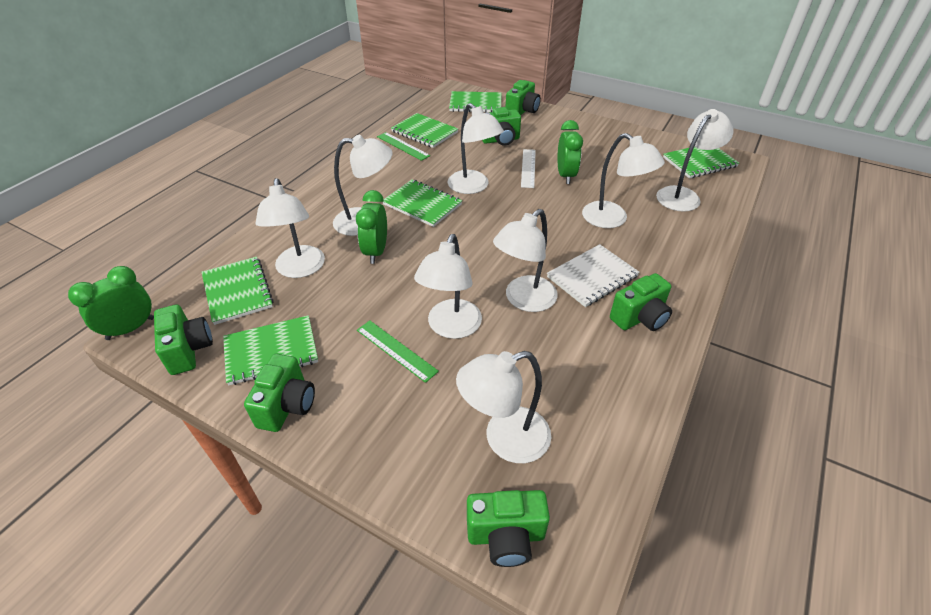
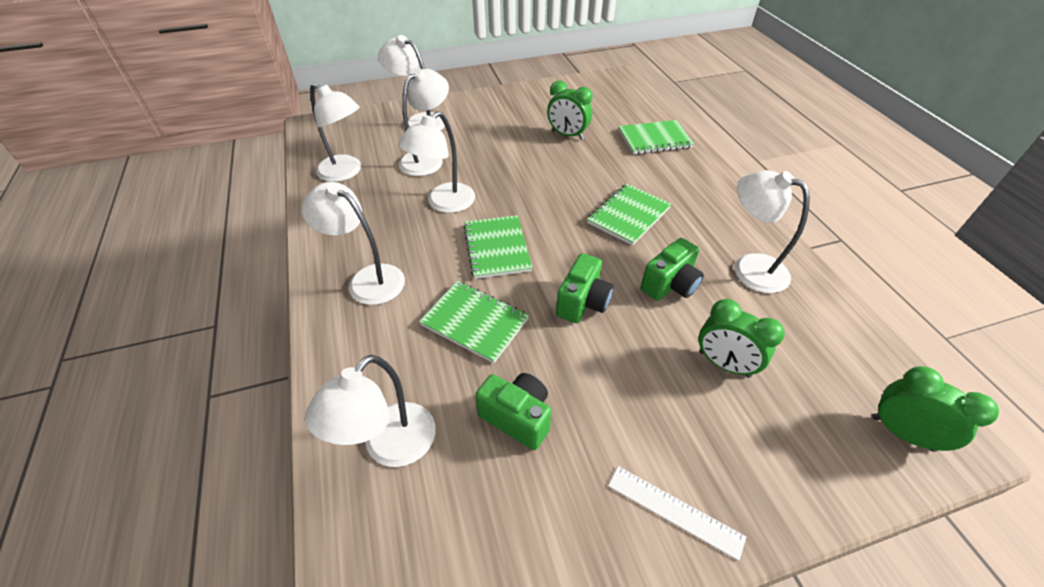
green camera: [154,305,213,375] [244,354,315,432] [467,490,550,567] [482,107,521,146] [505,80,541,115] [610,273,672,331] = 6 -> [475,373,551,450] [556,253,614,323] [641,238,704,301] = 3
green notebook: [202,256,274,325] [223,315,318,385] [383,180,462,227] [391,113,458,148] [449,91,501,112] [663,147,739,178] = 6 -> [419,281,529,363] [463,215,532,279] [587,184,671,246] [619,120,694,154] = 4
green ruler: [357,320,439,383] [377,132,430,161] = 2 -> none = 0
white lamp: [255,178,325,278] [333,135,393,236] [414,234,482,339] [447,103,504,194] [456,351,551,463] [493,209,558,312] [582,133,665,228] [656,109,733,212] = 8 -> [302,182,405,305] [305,355,436,467] [310,83,361,182] [378,35,445,131] [398,111,475,213] [399,67,449,176] [735,170,810,293] = 7
white notebook: [547,244,640,307] = 1 -> none = 0

